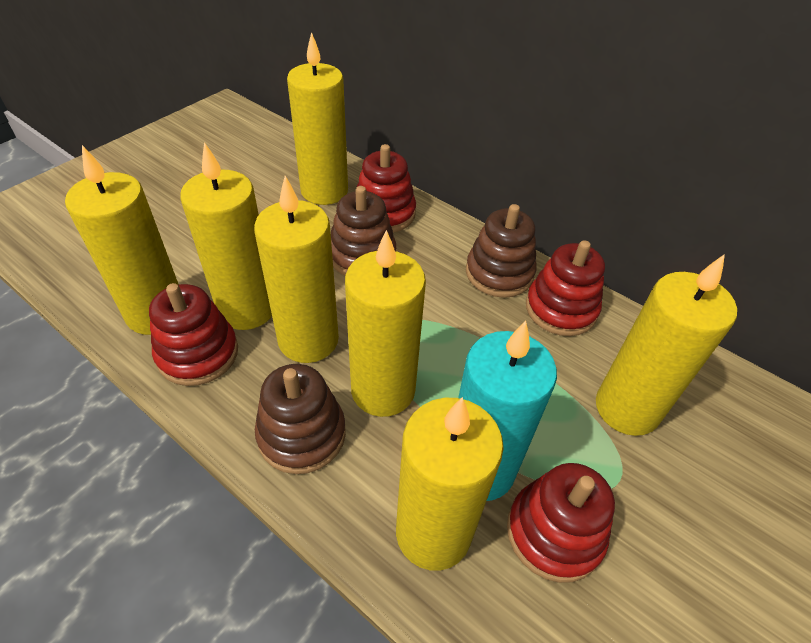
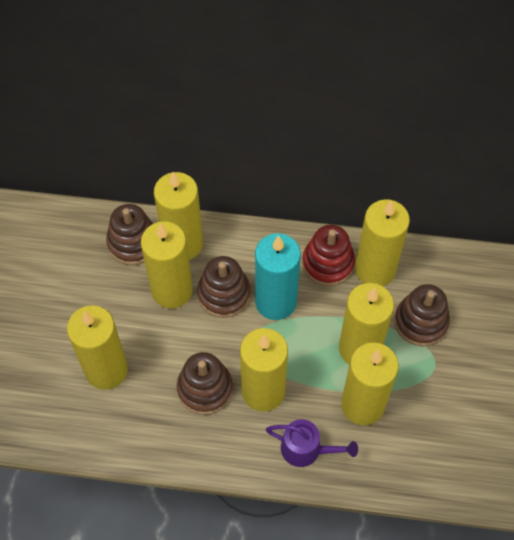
brown stacking toy: [255,364,346,474] [331,186,396,275] [466,204,537,298] = 3 -> [106,204,153,265] [177,352,233,415] [197,256,251,318] [394,284,450,346] = 4
purple watering can: none = 0 -> [266,419,358,467] = 1
red stacking toy: [149,283,238,386] [356,144,416,233] [507,463,615,583] [526,240,605,336] = 4 -> [302,225,355,286] = 1

